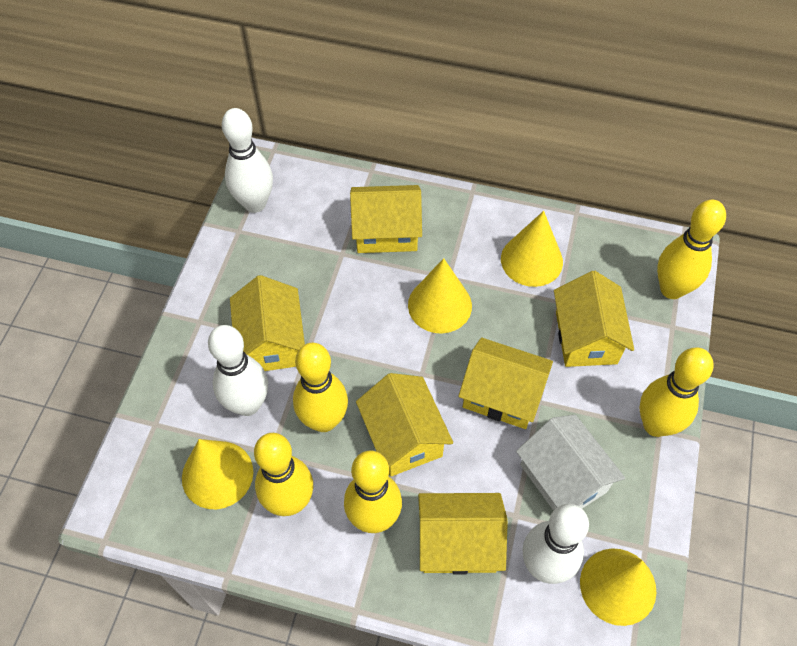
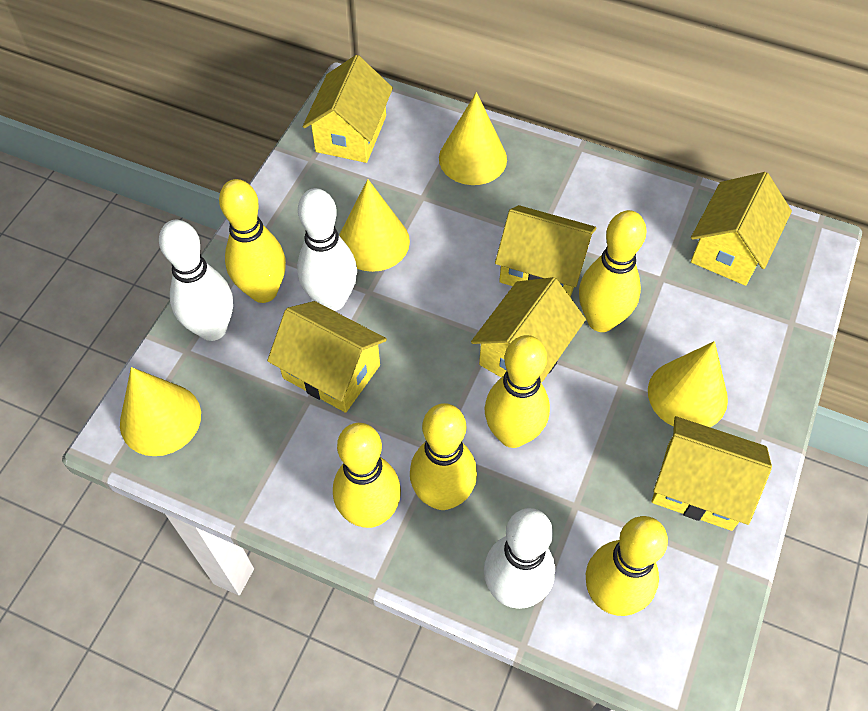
white house: [516,415,625,511] = 1 -> none = 0
yellow bowling pin: [254,433,313,516] [293,343,348,432] [344,451,402,533] [639,347,713,437] [657,199,726,299] = 5 -> [219,179,286,303] [333,423,401,528] [410,403,477,510] [485,335,550,448] [579,210,647,332] [586,516,668,616] = 6

